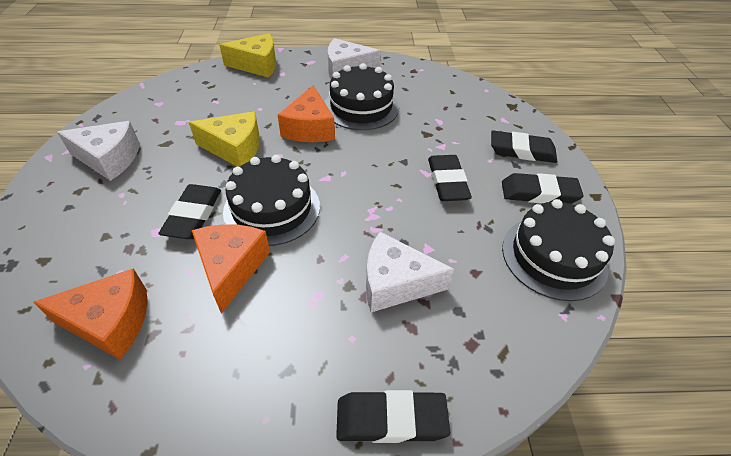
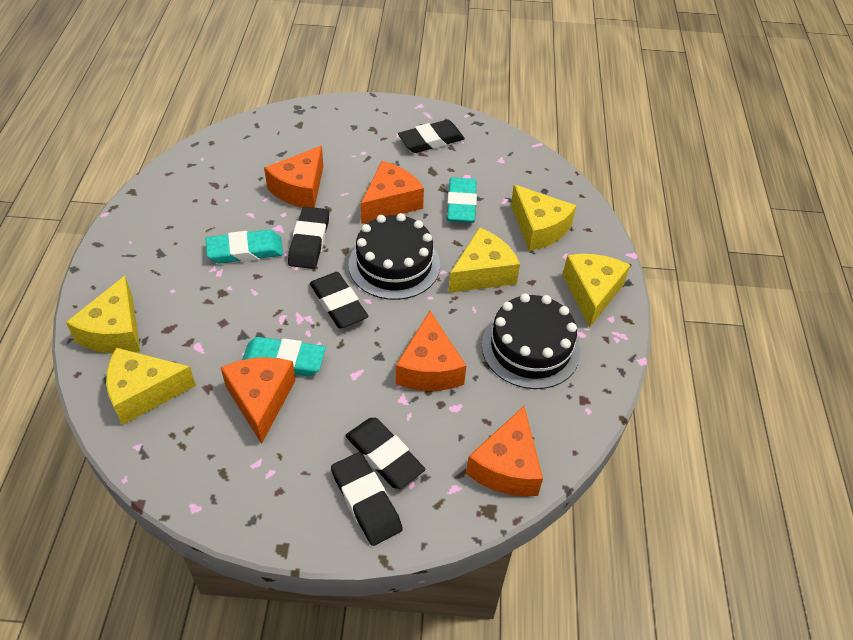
black cake: [223,155,320,246] [324,63,399,130] [502,199,615,301] = 3 -> [348,213,440,300] [482,293,580,389] = 2
orange cheese: [33,268,148,360] [192,224,270,314] [278,85,335,142] = 3 -> [221,357,296,444] [264,146,323,208] [361,161,424,224] [396,311,466,391] [466,406,543,496] = 5
turquoise eraser: none = 0 -> [206,230,283,264] [242,337,326,376] [447,177,477,223] = 3
white cheese: [57,121,140,181] [328,38,381,79] [366,232,454,312] = 3 -> none = 0
yellow cheese: [189,111,260,167] [219,33,276,78] = 2 -> [66,276,140,354] [106,348,196,425] [448,227,520,293] [511,185,576,251] [562,254,630,327] = 5

